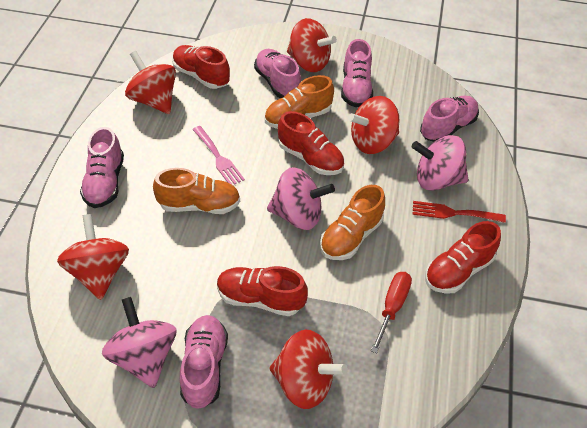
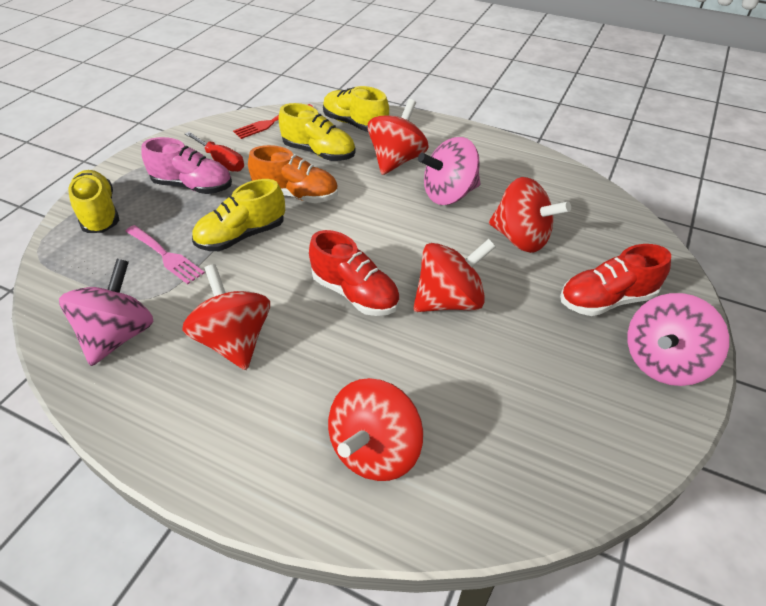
orange shoe: [153,168,240,214] [264,75,334,129] [320,185,385,260] = 3 -> [248,145,338,203] = 1
pink shoe: [80,127,124,208] [180,315,228,409] [254,49,301,98] [341,39,373,107] [420,96,479,142] = 5 -> [141,137,232,194] = 1
red shoe: [172,45,230,89] [217,266,308,316] [278,111,344,175] [425,221,501,294] = 4 -> [309,230,400,316] [560,244,671,316] = 2
yellow shoe: none = 0 -> [68,170,119,233] [192,179,285,251] [278,103,356,161] [323,86,389,132] = 4

